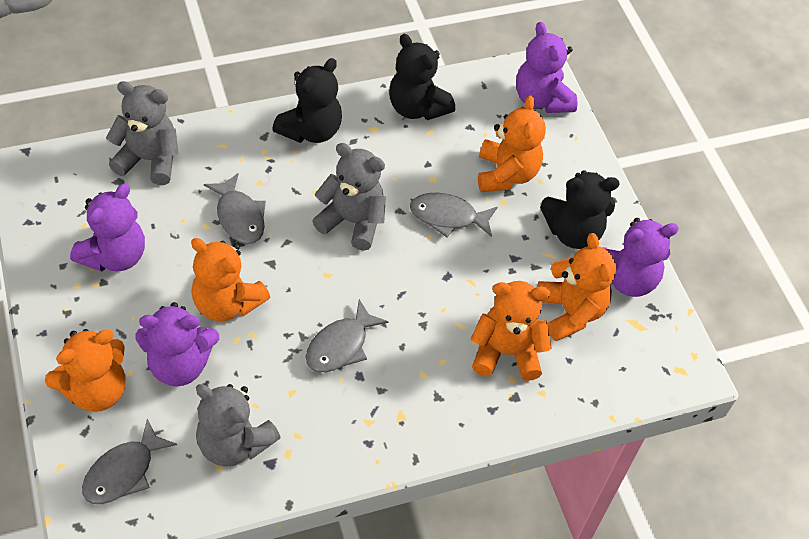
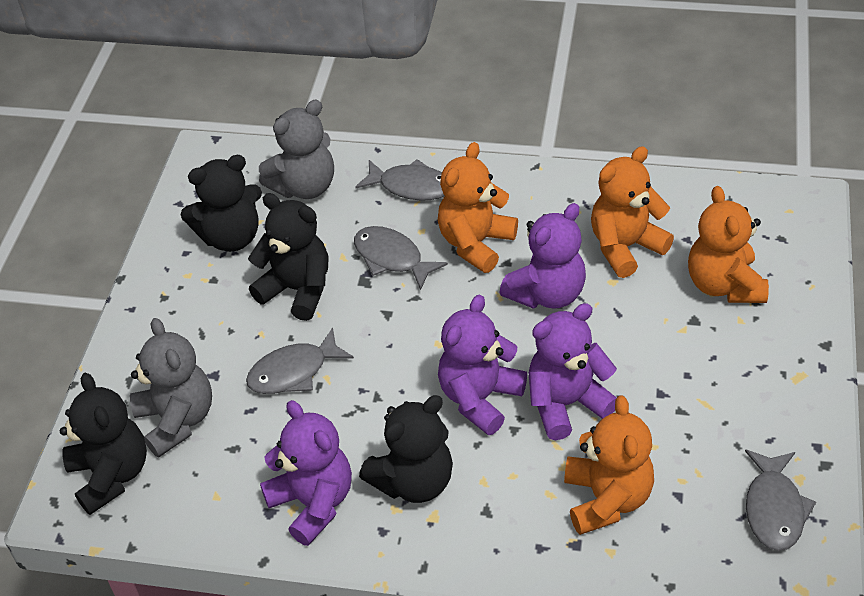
black teddy bear: [272,58,342,143] [389,34,455,120] [540,170,620,249] = 3 -> [60,373,147,515] [181,155,262,252] [248,193,329,321] [359,395,453,503] = 4
grey teddy bear: [106,81,178,185] [196,384,281,467] [312,143,386,251] = 3 -> [130,318,212,458] [259,100,334,199] = 2
orange teddy bear: [45,329,125,412] [191,238,270,321] [471,281,552,381] [478,96,546,192] [537,233,616,341] = 5 -> [438,142,518,273] [564,395,654,535] [591,146,674,278] [688,186,769,303] = 4

